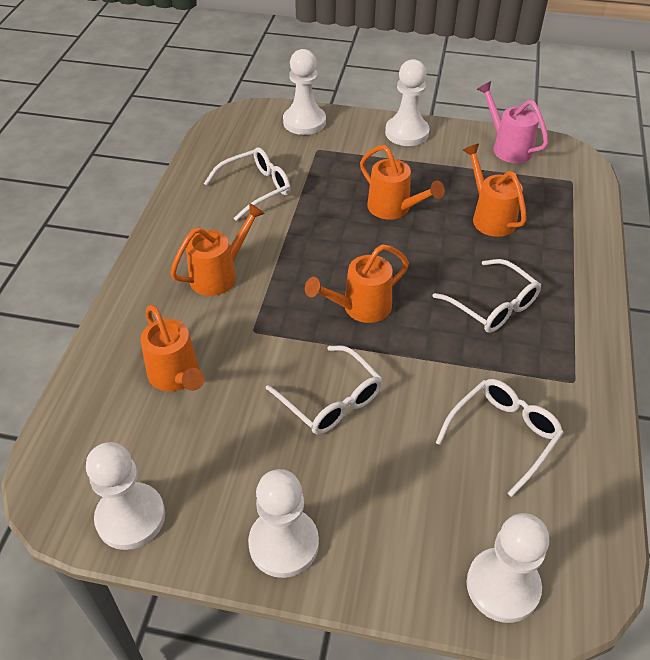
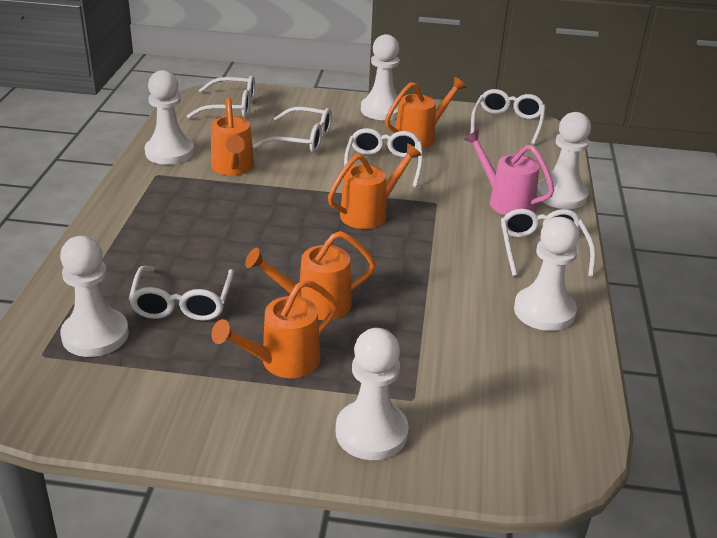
white glasses: [204,147,291,221] [266,345,383,435] [433,259,541,333] [436,379,564,497] = 4 -> [129,266,234,321] [187,76,255,119] [253,107,332,153] [344,128,423,188] [471,89,545,145] [501,209,595,277] = 6
white pawn: [86,442,165,550] [248,469,319,578] [283,49,326,135] [385,59,429,146] [466,513,549,623] = 5 -> [60,236,129,357] [145,70,194,165] [336,328,409,460] [361,34,399,120] [514,217,579,331] [536,112,591,209] = 6

